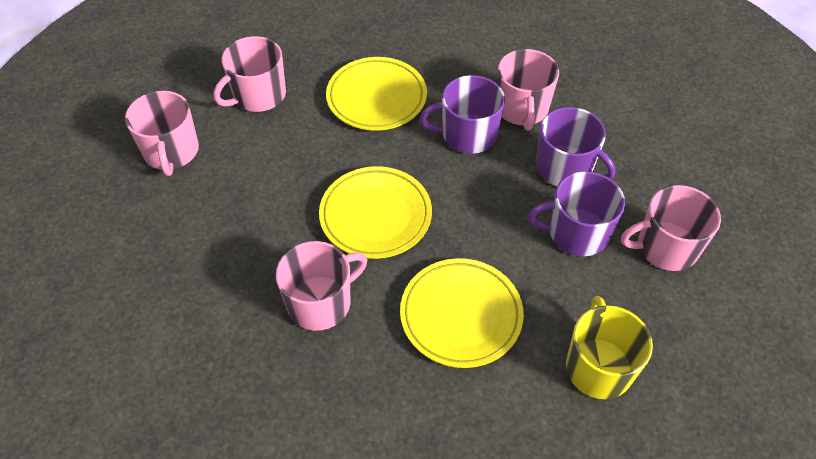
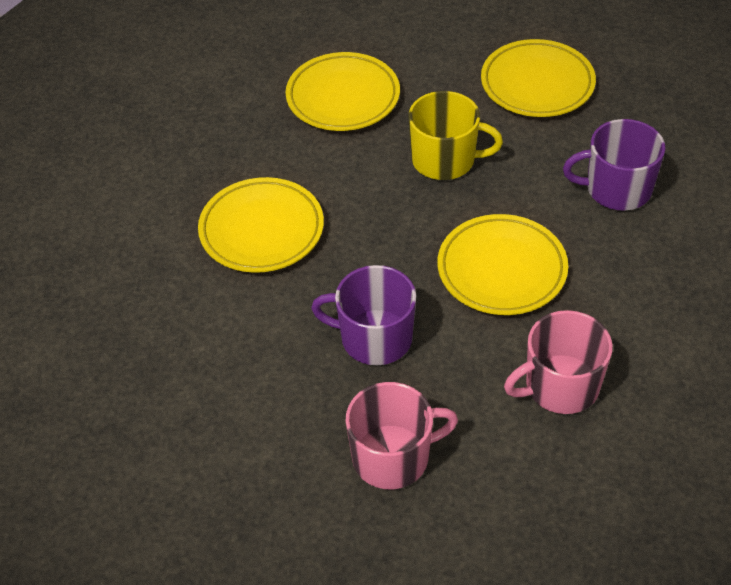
pink mug: [125,91,199,176] [214,36,286,112] [276,241,367,331] [497,49,559,131] [621,185,721,271] = 5 -> [346,382,458,489] [504,310,613,414] = 2
purple mug: [420,75,505,154] [528,171,625,256] [536,107,615,186] = 3 -> [311,265,416,365] [563,119,665,211] = 2
yellow plate: [319,166,432,259] [326,57,427,131] [400,258,524,368] = 3 -> [198,177,324,273] [286,52,400,131] [438,214,568,315] [481,39,596,117] = 4

